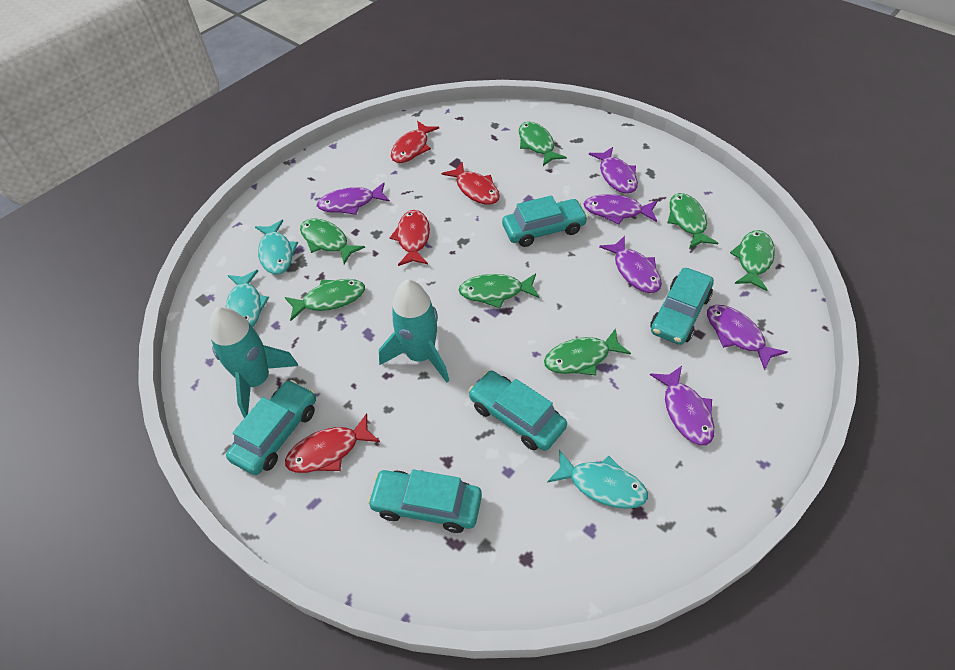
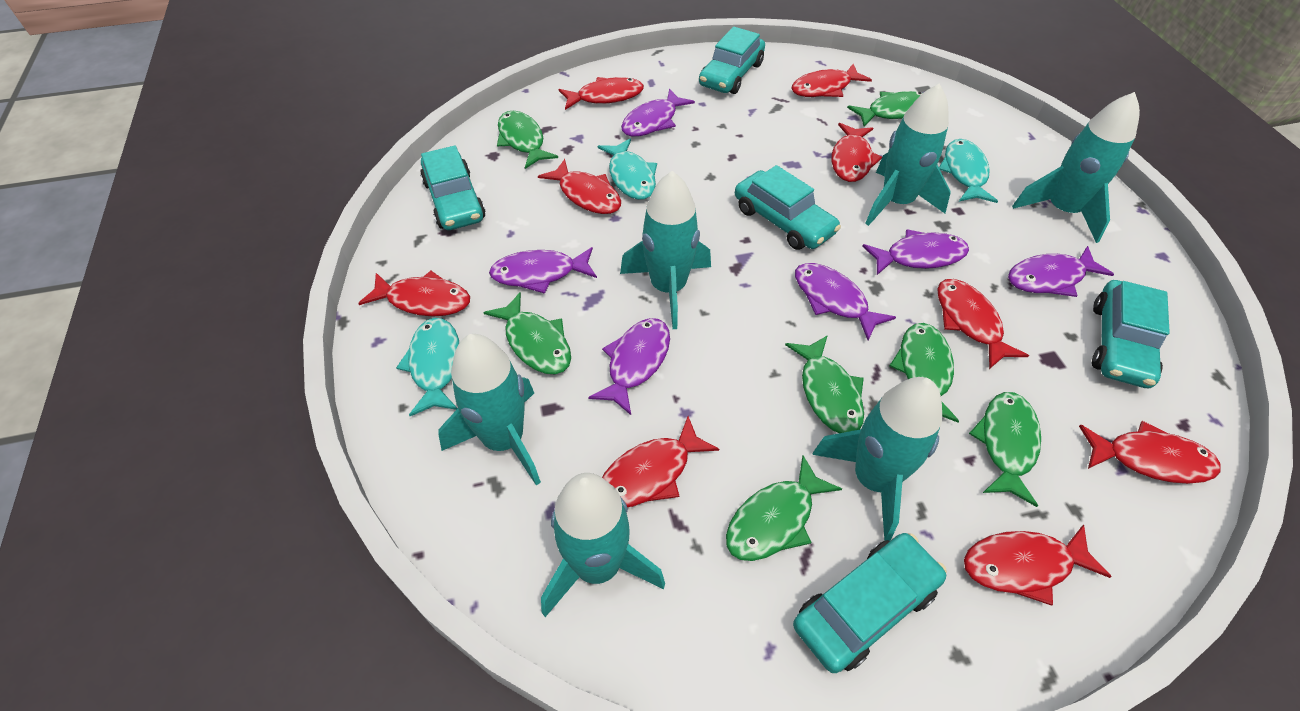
red fish: [285,413,380,473] [390,210,430,266] [391,121,439,163] [441,162,500,205] = 4 -> [358,271,470,316] [538,159,621,214] [559,77,644,110] [602,416,719,507] [791,64,872,97] [831,123,882,182] [937,279,1029,369] [964,525,1112,606] [1079,421,1221,484] = 9
turquoise rocket: [210,307,298,418] [379,279,449,383] = 2 -> [438,334,541,486] [541,473,665,617] [620,171,711,329] [812,377,942,541] [865,84,951,226] [1012,92,1140,243] = 6

